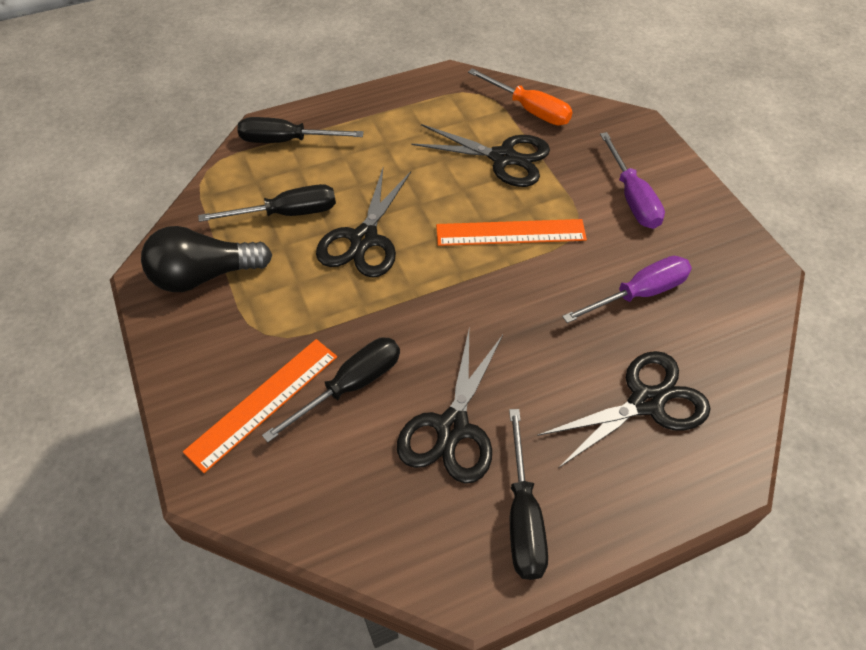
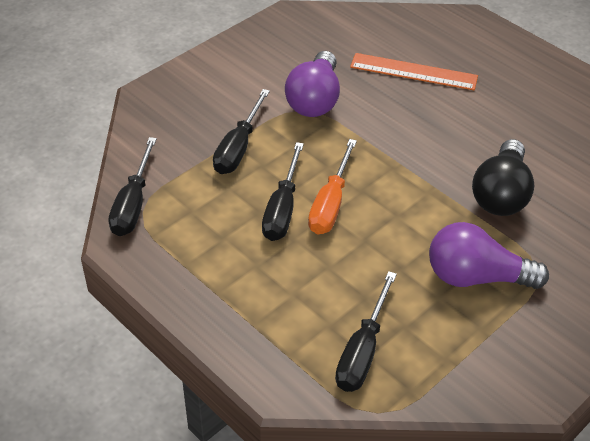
black scissors: [316,168,411,278] [397,330,503,484] [411,124,550,187] [537,351,711,468] = 4 -> none = 0
orange ruler: [183,339,337,473] [436,219,587,246] = 2 -> [350,53,478,90] = 1
purple light bulb: none = 0 -> [285,51,340,117] [429,222,549,289] = 2
purple screwdriver: [562,256,692,323] [600,132,665,229] = 2 -> none = 0

